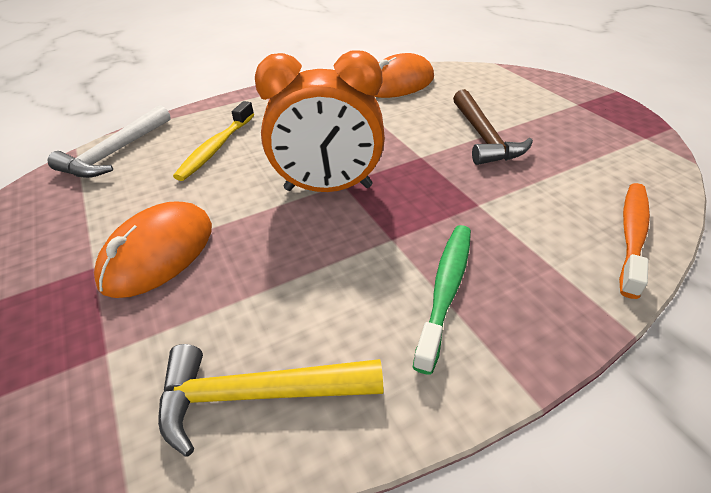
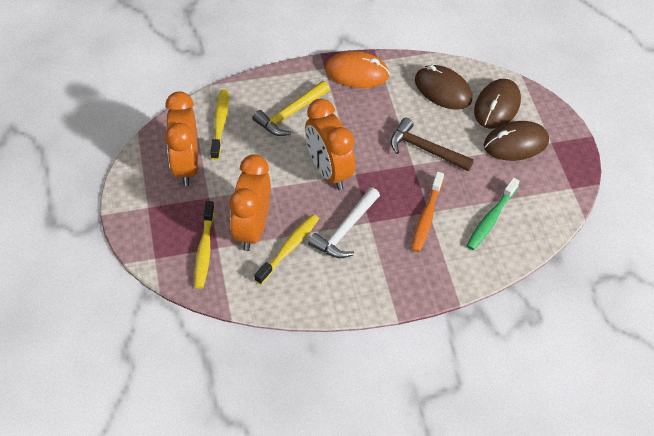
brown mouse: none = 0 -> [415,65,472,110] [474,79,521,129] [484,121,549,161] = 3
orange clock: [255,50,385,192] = 1 -> [165,91,198,186] [229,154,271,251] [305,99,355,190] = 3
orange mouse: [94,201,212,298] [374,53,434,98] = 2 -> [325,51,390,88] = 1
yellow toothbrush: [173,101,254,181] = 1 -> [194,201,215,288] [210,89,229,160] [255,214,319,284] = 3

